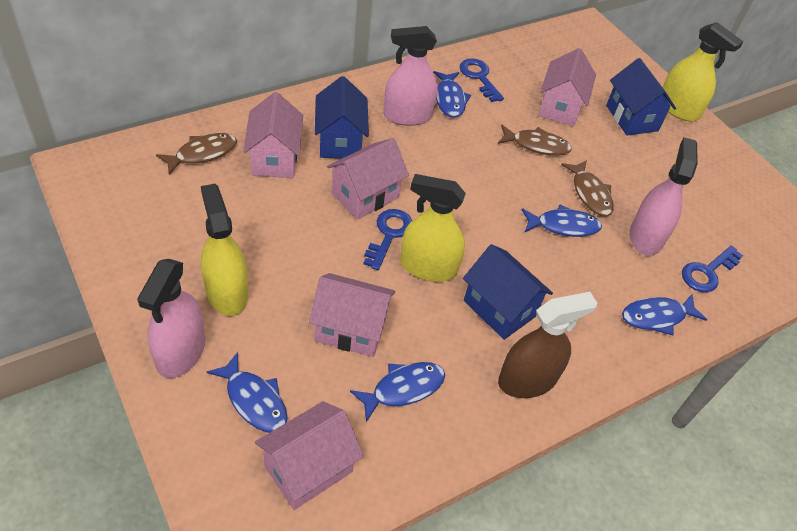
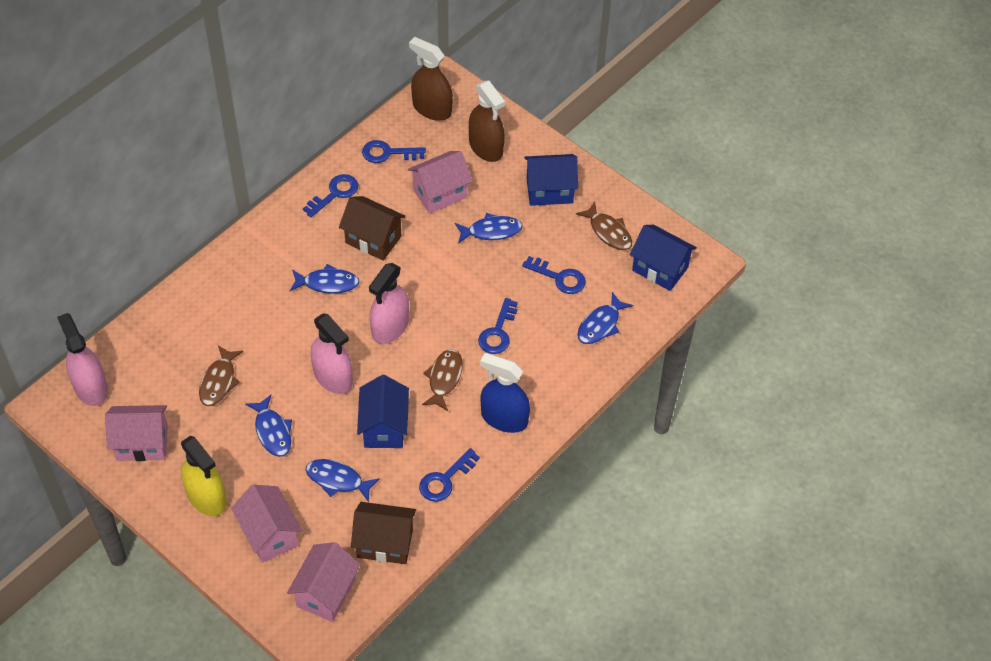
blue key: [363,209,412,270] [459,58,504,102] [682,246,743,292] = 3 -> [303,174,358,217] [362,140,426,163] [419,448,480,502] [478,298,518,354] [522,256,586,294] = 5
blue spray bottle: none = 0 -> [480,353,530,433] = 1
brown house: none = 0 -> [339,196,406,261] [351,502,416,564] = 2
brown spray bottle: [498,292,598,398] = 1 -> [409,37,453,121] [469,80,505,162] = 2
pink house: [243,92,303,178] [255,401,364,510] [309,273,395,357] [327,138,409,220] [538,48,596,126] = 5 -> [105,405,168,461] [231,485,302,563] [287,542,360,622] [408,151,472,214] = 4
yellow spray bottle: [201,184,248,316] [400,174,466,282] [662,22,744,122] = 3 -> [181,436,227,516] = 1

